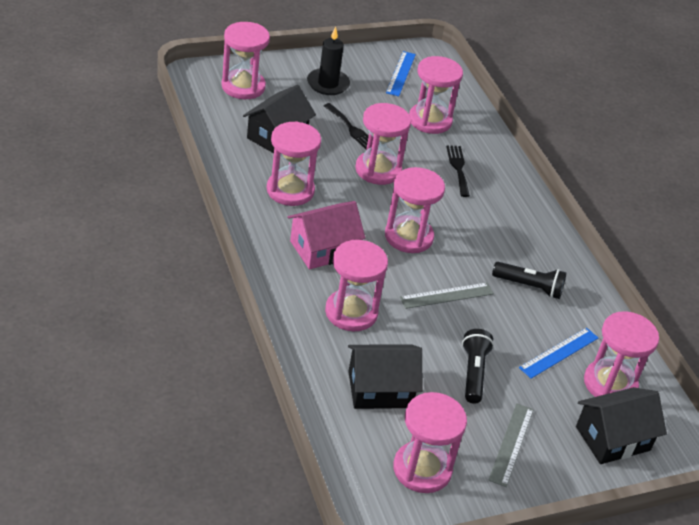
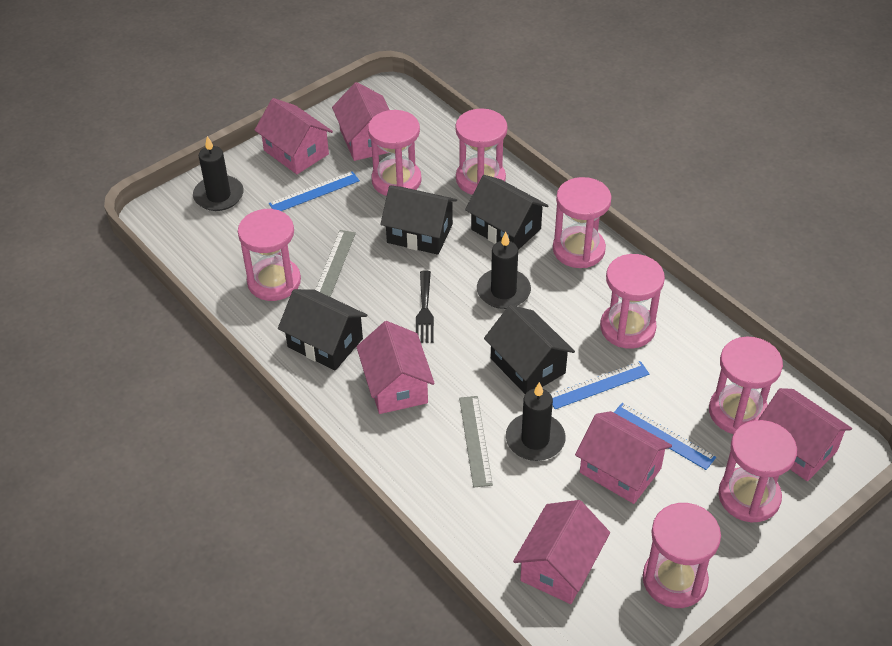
black candle: [307,27,350,95] = 1 -> [193,136,244,211] [477,232,531,309] [506,382,566,461] = 3
black flashlight: [462,329,494,404] [492,262,566,299] = 2 -> none = 0
black fork: [324,103,369,149] [446,145,470,197] = 2 -> [416,270,434,343] = 1
black house: [243,85,316,153] [348,344,422,409] [576,387,667,464] = 3 -> [278,289,367,370] [380,186,457,255] [465,175,549,250] [484,305,575,394] = 4
blue ruler: [386,51,416,96] [519,328,598,379] = 2 -> [269,171,360,211] [551,361,649,409] [614,403,716,470] = 3
pink house: [288,201,365,269] = 1 -> [254,98,333,174] [332,82,389,161] [356,321,435,414] [513,500,610,604] [575,411,672,504] [758,388,852,481] = 6

